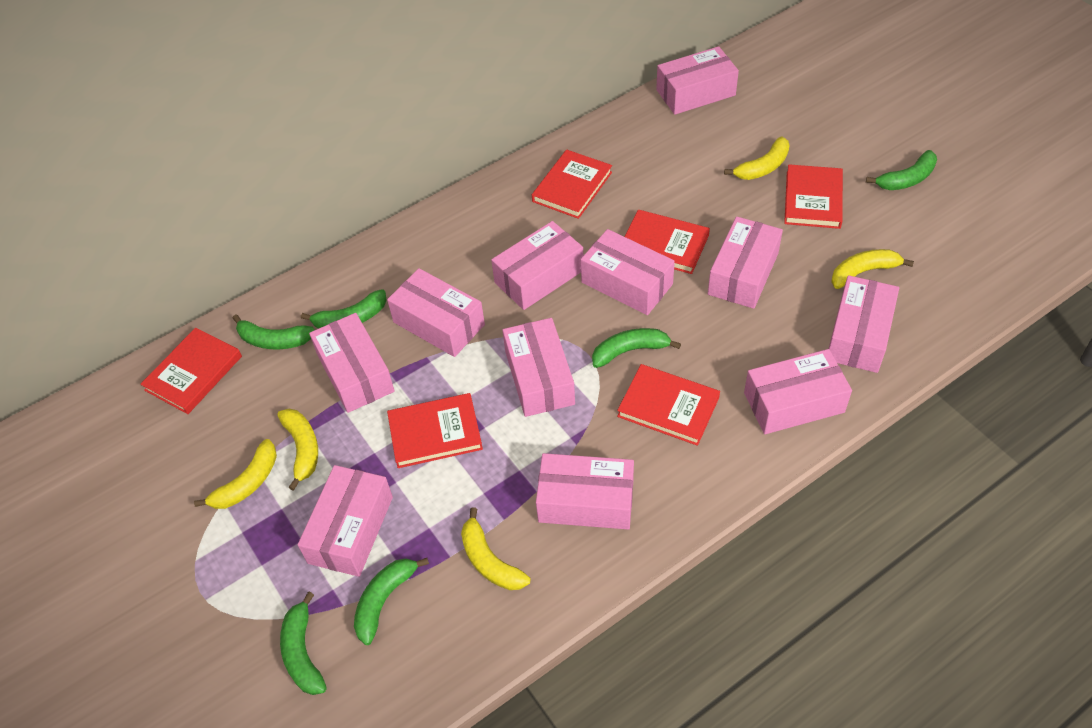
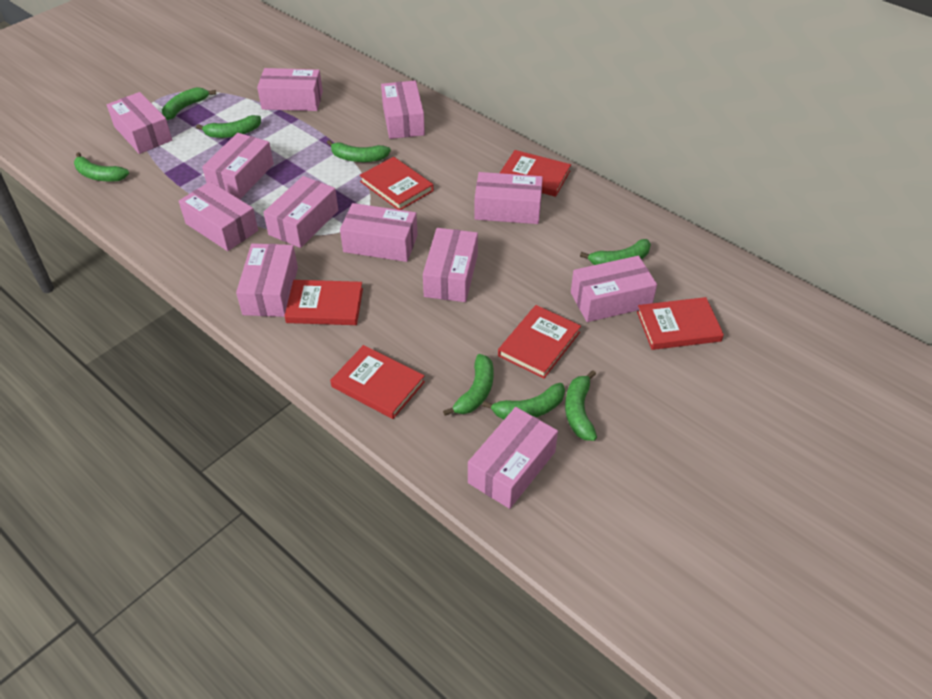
green banana: [232,314,315,350] [280,592,327,695] [301,289,387,329] [354,558,429,645] [592,328,681,368] [866,150,937,190] = 6 -> [74,152,129,181] [162,87,216,120] [196,115,261,138] [327,140,391,162] [443,354,494,416] [482,383,565,419] [565,370,597,441] [580,239,651,265] = 8
pink box: [298,465,393,577] [309,313,395,413] [387,268,485,357] [491,221,583,310] [502,318,575,417] [536,453,634,530] [581,229,675,315] [656,46,739,115] [708,216,783,309] [744,349,852,434] [829,275,899,373] = 11 -> [107,92,172,154] [179,181,258,251] [202,133,274,199] [236,244,298,317] [257,68,323,111] [263,176,338,248] [340,203,418,262] [381,81,425,139] [423,228,478,302] [468,407,558,509] [474,172,543,224] [571,256,657,322] = 12
yellow banana: [194,439,277,509] [277,409,318,491] [461,507,530,590] [724,137,790,180] [831,249,914,289] = 5 -> none = 0

